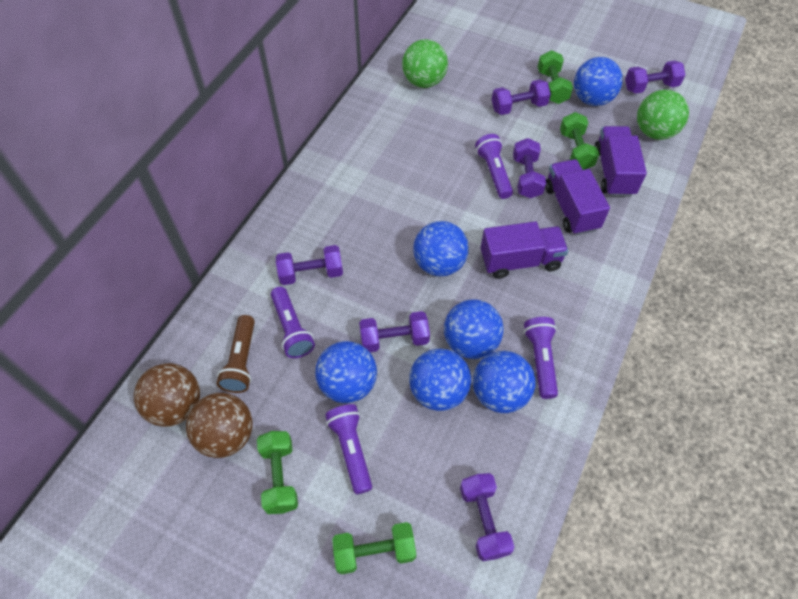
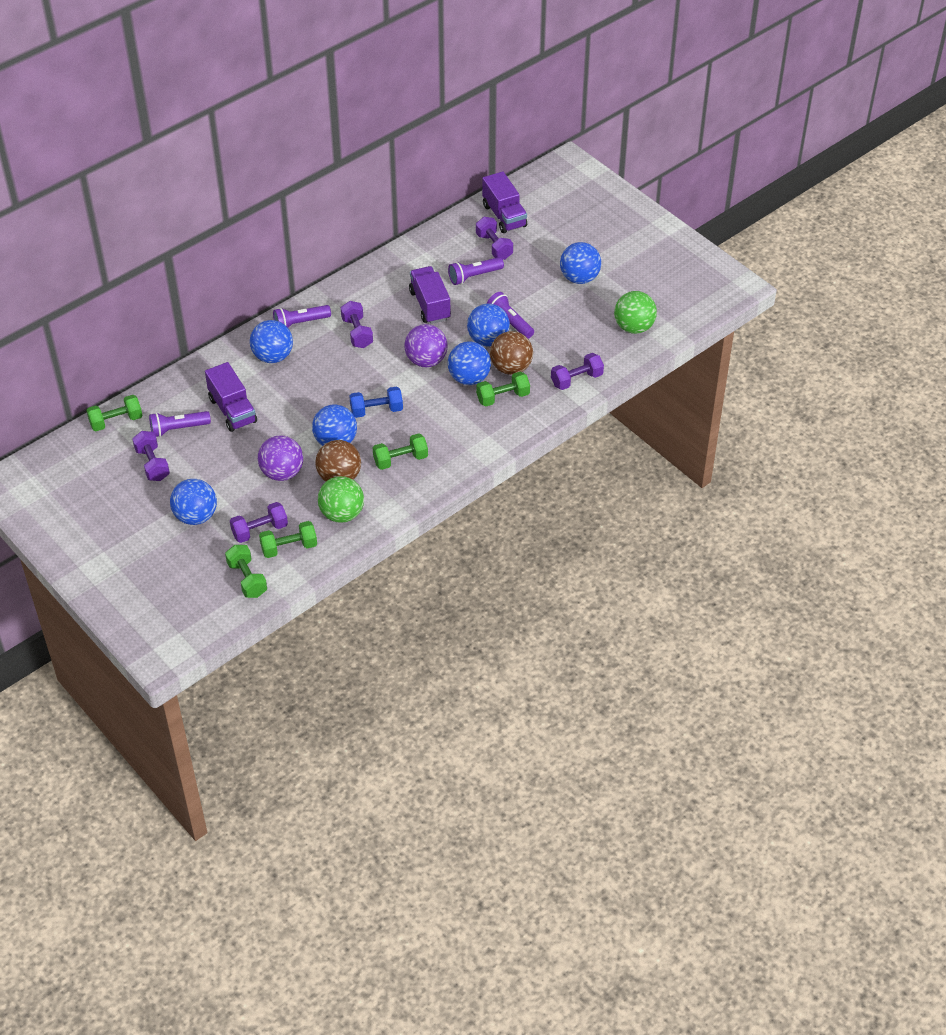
blue dumbbell: none = 0 -> [349,387,403,418] = 1
brown flashlight: [217,315,255,393] = 1 -> none = 0
green dumbbell: [257,431,298,514] [332,522,416,574] [538,50,573,104] [560,112,599,170] = 4 -> [86,395,143,431] [225,545,267,598] [259,521,317,558] [373,434,428,470] [476,371,530,407] = 5
purple ball: none = 0 -> [258,435,303,481] [405,324,447,367] = 2
purple dumbbell: [276,245,343,285] [359,311,430,352] [460,473,514,561] [492,79,551,115] [513,138,546,198] [625,60,685,94] = 6 -> [132,431,170,481] [230,502,288,543] [341,301,373,348] [476,217,513,260] [551,353,604,390] = 5

